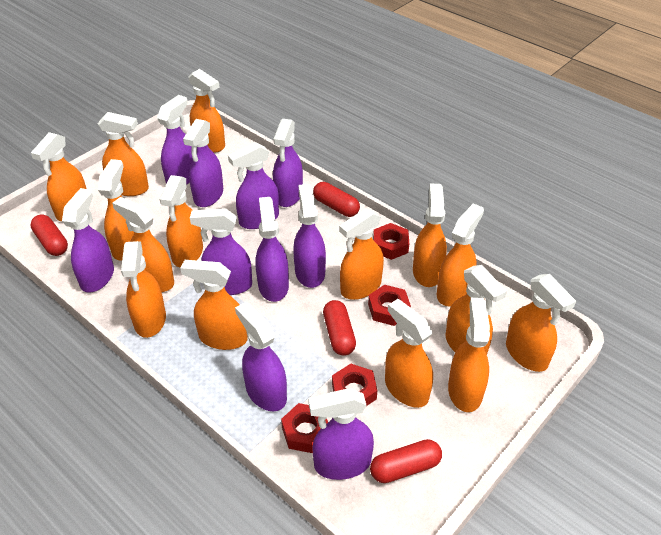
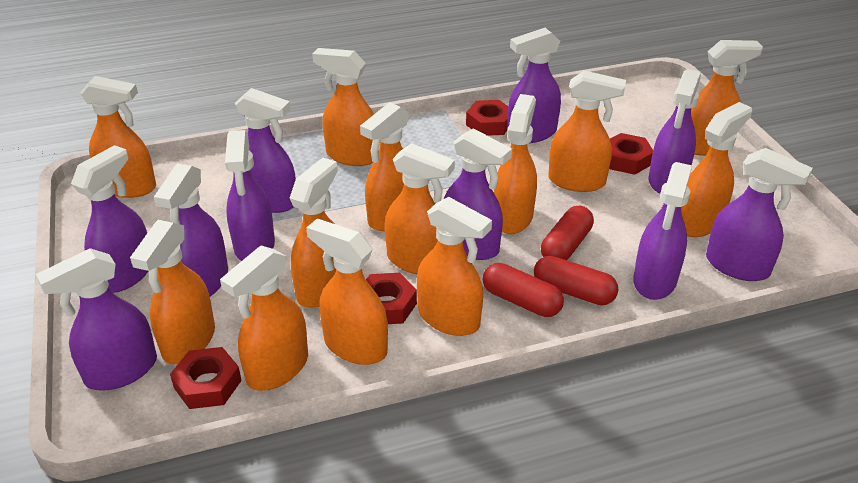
orange spray bottle: [31,132,86,221] [98,112,149,196] [98,159,134,261] [112,197,174,292] [121,241,166,338] [159,175,203,267] [180,260,248,350] [189,69,225,153] [339,208,384,300] [385,299,433,408] [413,183,447,287] [437,203,484,306] [445,265,507,355] [448,298,490,412] [506,274,576,372] = 15 -> [80,76,156,198] [130,220,215,364] [220,246,308,391] [290,158,338,308] [306,218,388,365] [312,48,379,166] [360,102,409,231] [385,143,455,274] [417,197,492,336] [494,94,537,234] [548,71,626,192] [681,102,752,237] [691,40,763,156] = 13
red capsule: [30,214,68,256] [313,182,360,217] [323,300,356,356] [370,439,442,483] = 4 -> [483,263,564,317] [534,256,618,305] [541,206,594,260] = 3

